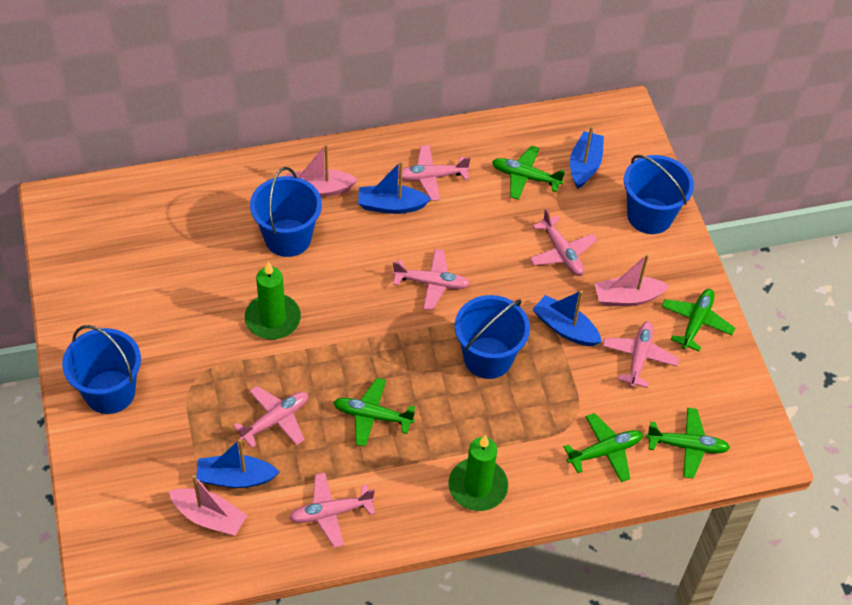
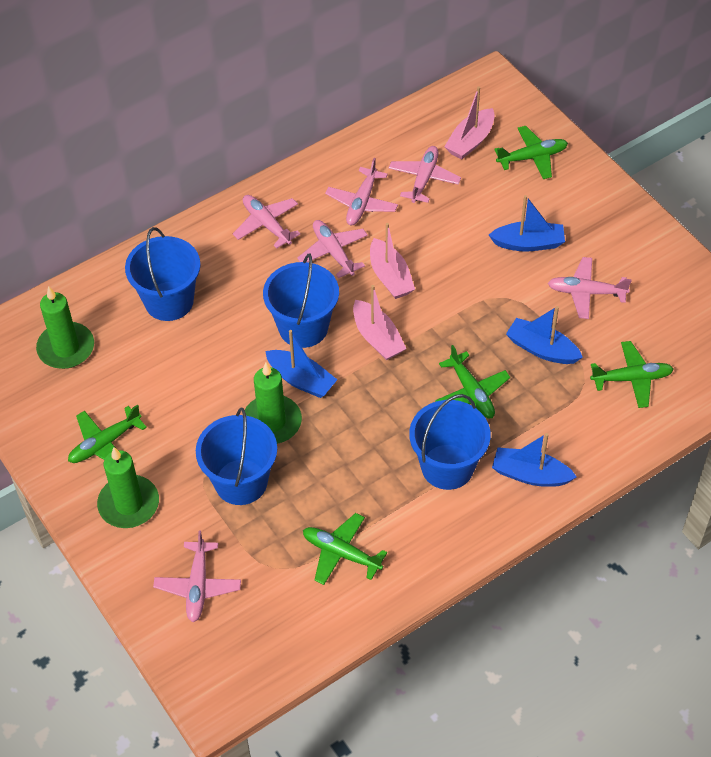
green candle: [245,262,301,339] [448,435,508,511] = 2 -> [36,286,94,369] [97,447,159,528] [245,363,302,444] = 3

